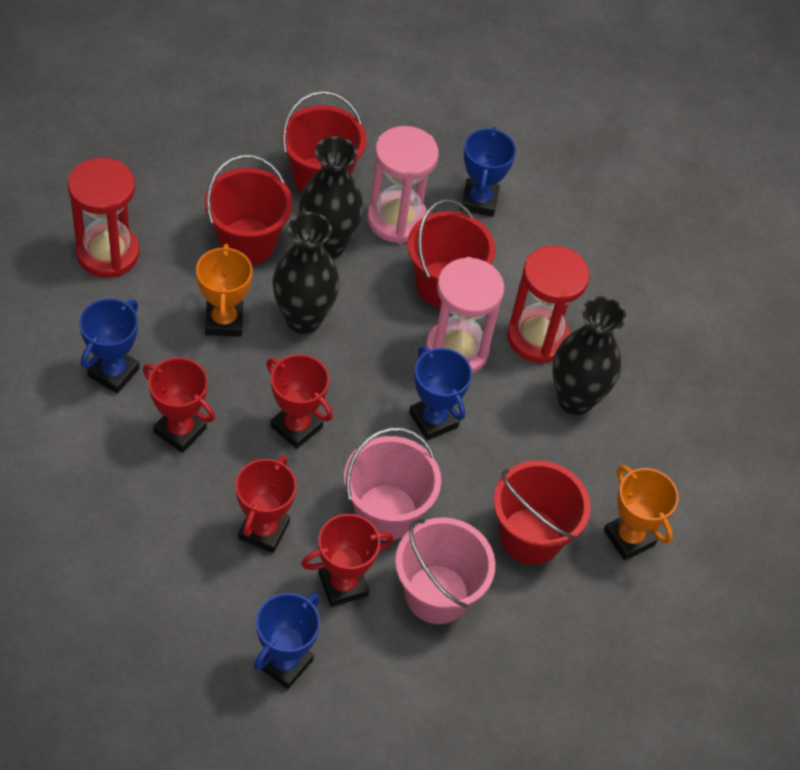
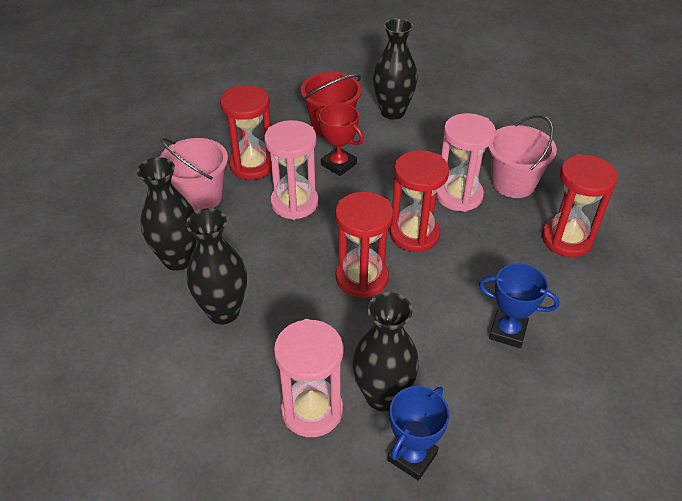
black vase: [272,212,340,334] [299,136,364,259] [552,296,626,415] = 3 -> [137,157,197,271] [186,208,247,325] [352,292,419,411] [373,18,418,120] = 4
blue trophy: [79,298,140,394] [254,593,320,689] [409,346,472,440] [460,127,516,217] = 4 -> [387,386,450,481] [479,263,560,348] = 2
orange trophy: [196,244,252,337] [604,465,679,560] = 2 -> none = 0
pink hourglass: [367,126,439,244] [426,257,504,373] = 2 -> [264,120,319,220] [274,319,343,437] [436,113,496,212] = 3
red bucket: [204,155,293,265] [281,91,366,193] [407,200,496,308] [493,461,591,565] = 4 -> [301,72,362,137] = 1
red hourglass: [68,158,139,278] [507,245,590,364] = 2 -> [220,85,272,180] [335,191,393,299] [390,150,449,252] [542,154,618,257] = 4
red trophy: [143,357,215,453] [235,455,297,553] [266,354,333,449] [301,514,394,607] = 4 -> [315,103,364,176] = 1

